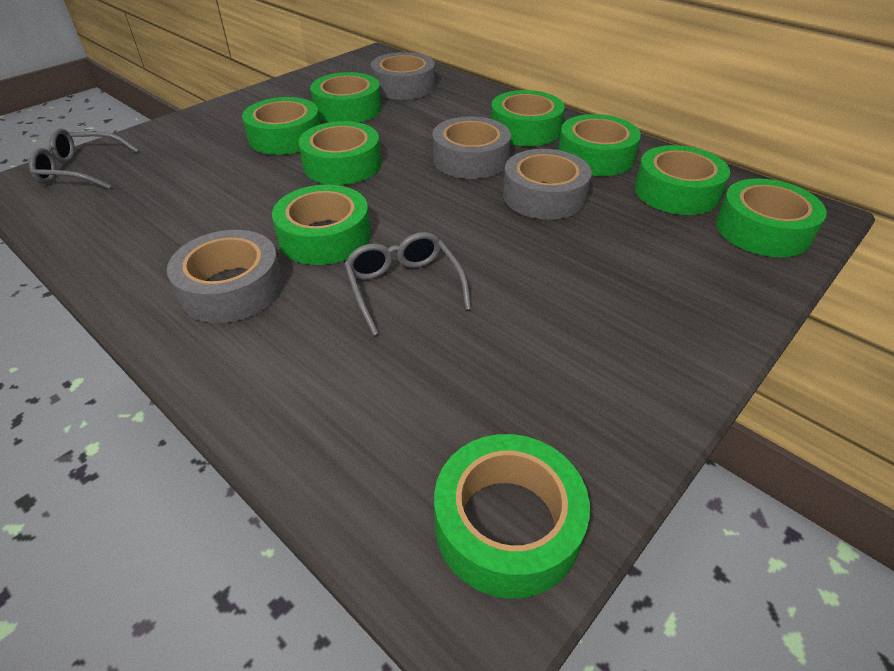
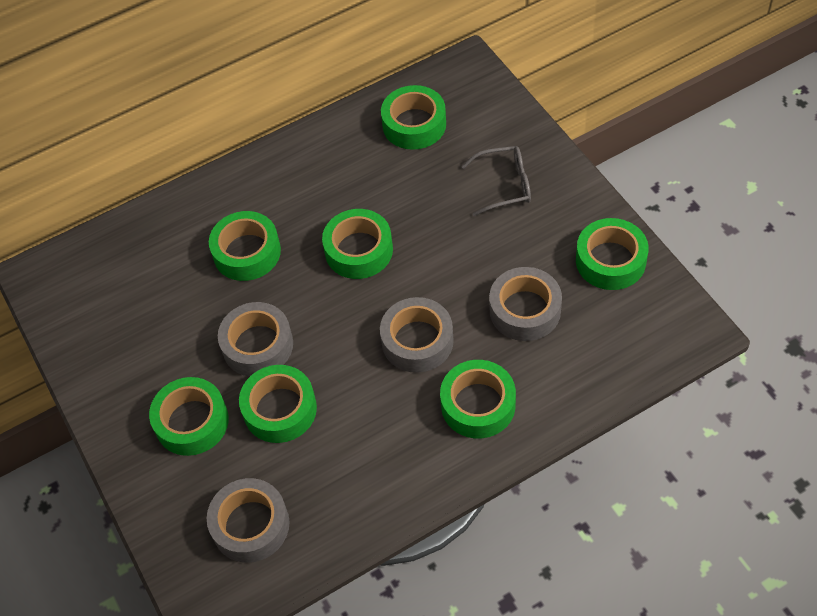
green tape: [242,97,320,155] [272,185,371,265] [298,121,381,185] [310,72,381,123] [434,434,590,599] [491,90,565,146] [558,114,641,176] [635,145,730,215] [716,178,827,257] = 9 -> [149,377,229,456] [209,211,281,281] [239,365,317,443] [322,209,393,279] [381,85,446,150] [440,360,516,439] [576,218,649,290] = 7
grey glasses: [29,128,139,189] [344,232,471,336] = 2 -> [461,146,531,216] = 1

